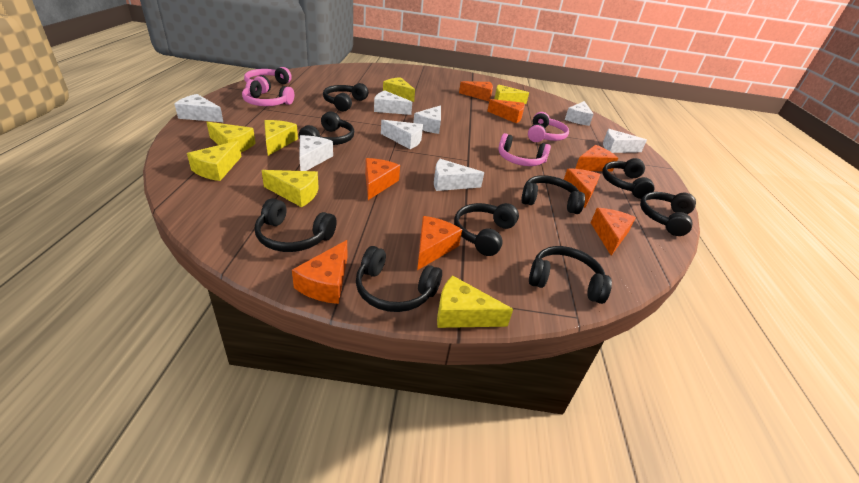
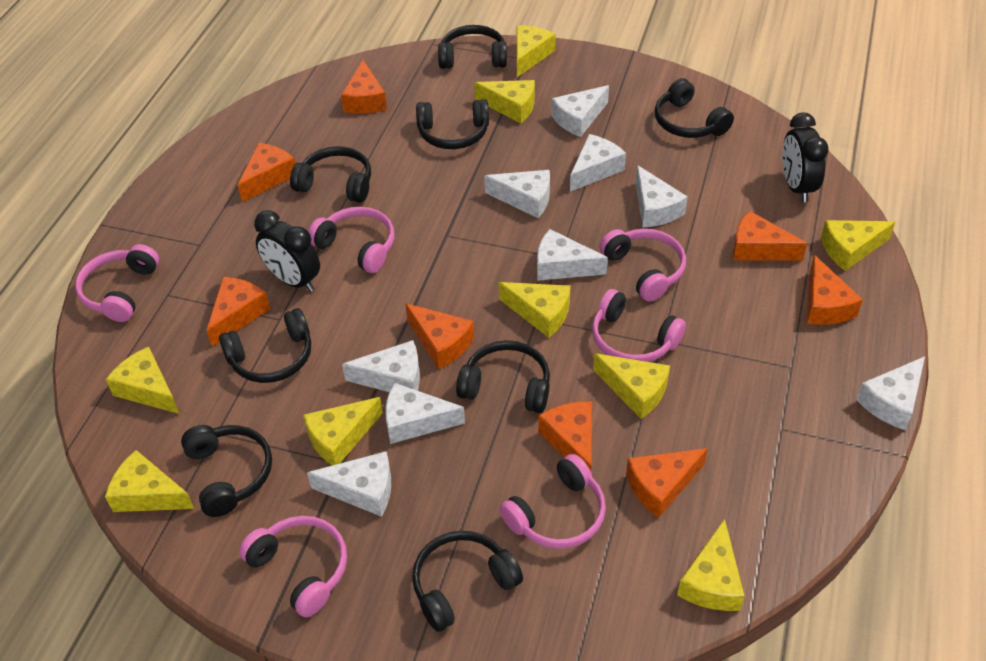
black clock: none = 0 -> [254,210,320,292] [782,112,828,203] = 2
black headphones: [255,198,337,252] [299,111,354,145] [323,83,368,111] [356,246,442,312] [454,203,519,256] [521,175,585,214] [529,246,612,304] [602,158,655,199] [640,192,696,236] = 9 -> [181,425,272,517] [219,308,311,383] [290,146,371,203] [412,531,523,632] [416,99,489,149] [438,25,507,69] [456,340,550,413] [655,78,734,138] = 8
pink headphones: [242,79,294,106] [244,67,292,94] [498,133,551,166] [528,112,569,142] = 4 -> [75,244,159,322] [239,516,347,617] [308,207,394,273] [499,454,606,549] [592,289,686,362] [600,229,686,302] = 6
white cheese: [175,94,223,122] [299,135,333,171] [374,90,412,115] [381,120,423,149] [413,105,441,134] [434,159,484,191] [565,101,594,126] [603,129,647,153] = 8 -> [307,451,391,517] [342,340,420,392] [385,383,465,444] [484,170,550,218] [537,229,608,281] [551,85,609,137] [570,134,626,192] [635,165,688,227] [856,356,925,430] = 9
yellow cheese: [187,141,241,181] [207,122,256,152] [261,170,319,207] [264,120,298,156] [383,77,415,102] [437,275,513,328] [494,84,529,104] = 7 -> [105,450,194,512] [106,346,179,414] [303,397,383,466] [474,80,535,123] [499,282,571,338] [517,25,556,77] [593,353,670,419] [677,519,744,611] [821,220,895,271] = 9

